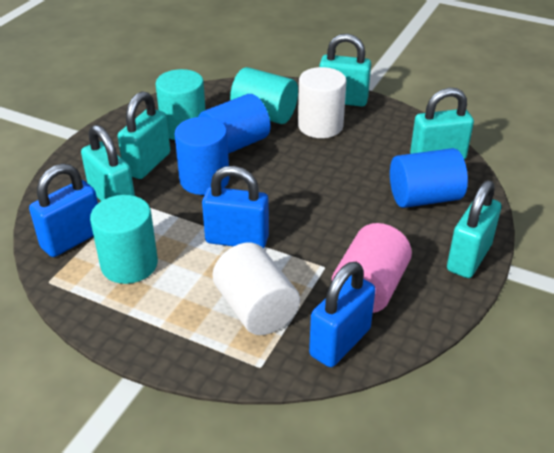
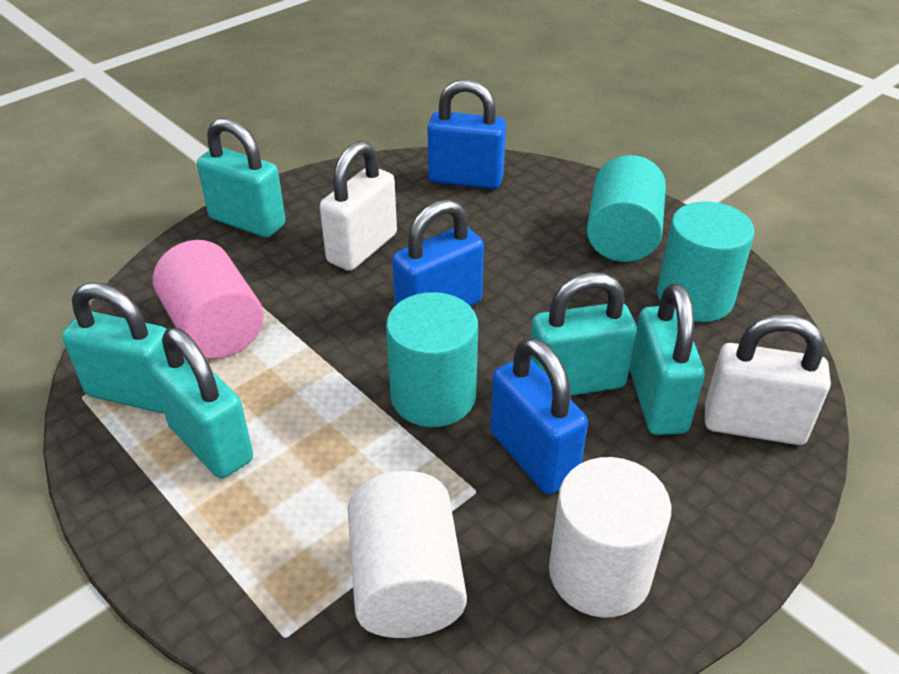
blue cylinder: [175,117,230,195] [198,94,270,154] [390,148,468,208] = 3 -> none = 0
white padlock: none = 0 -> [320,141,397,271] [705,315,831,445] = 2

